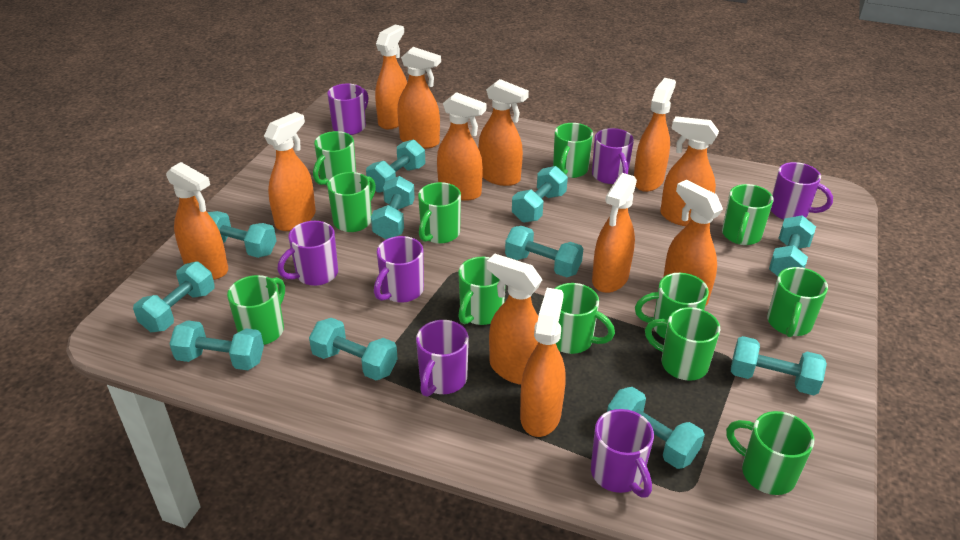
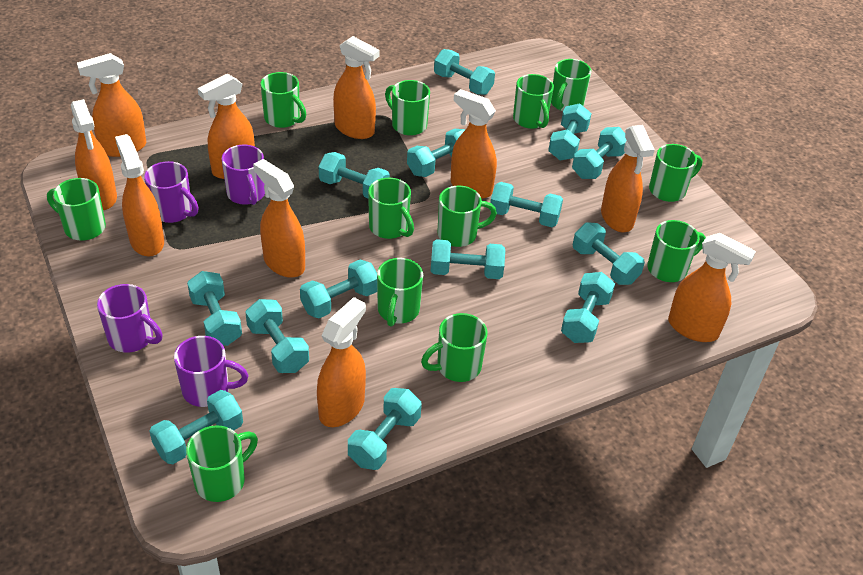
orange spray bottle: [166,162,228,280] [264,112,316,231] [375,24,407,129] [398,47,441,149] [437,92,486,201] [478,79,529,186] [487,254,542,385] [520,288,566,437] [592,173,637,293] [634,78,676,192] [660,116,719,226] [663,180,723,306] = 12 -> [71,99,117,210] [77,53,146,157] [115,134,164,257] [198,74,255,179] [253,159,305,278] [317,297,366,427] [333,36,380,139] [451,89,497,199] [601,125,655,232] [668,233,756,342] = 10
purple mug: [277,221,338,286] [327,84,369,135] [374,236,424,303] [416,320,469,397] [591,409,654,498] [592,128,634,184] [771,162,833,220] = 7 -> [97,284,163,353] [144,161,199,223] [174,336,249,407] [221,145,265,205] = 4
turquoise dumbbell: [133,262,215,332] [170,320,264,370] [207,211,277,258] [309,318,398,380] [366,139,425,193] [371,176,415,239] [505,226,583,277] [512,166,568,223] [607,387,705,469] [731,336,827,395] [769,215,816,276] = 11 -> [149,390,243,464] [187,271,242,346] [245,299,309,373] [300,260,377,318] [319,152,390,198] [348,388,422,470] [407,129,465,177] [431,239,505,279] [434,49,495,95] [490,182,563,227] [548,103,592,161] [561,272,615,343] [572,127,627,179] [573,223,645,285] = 14

